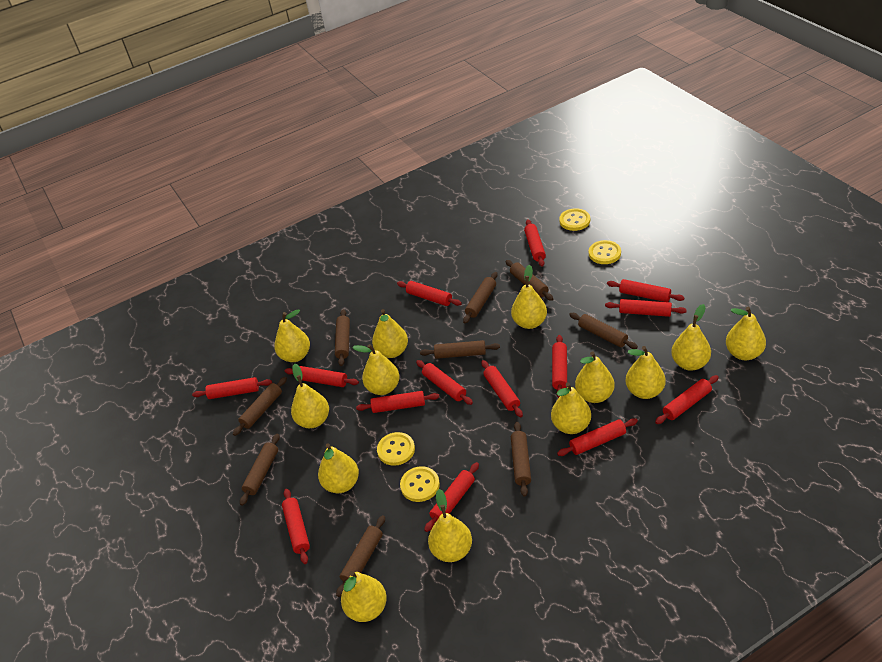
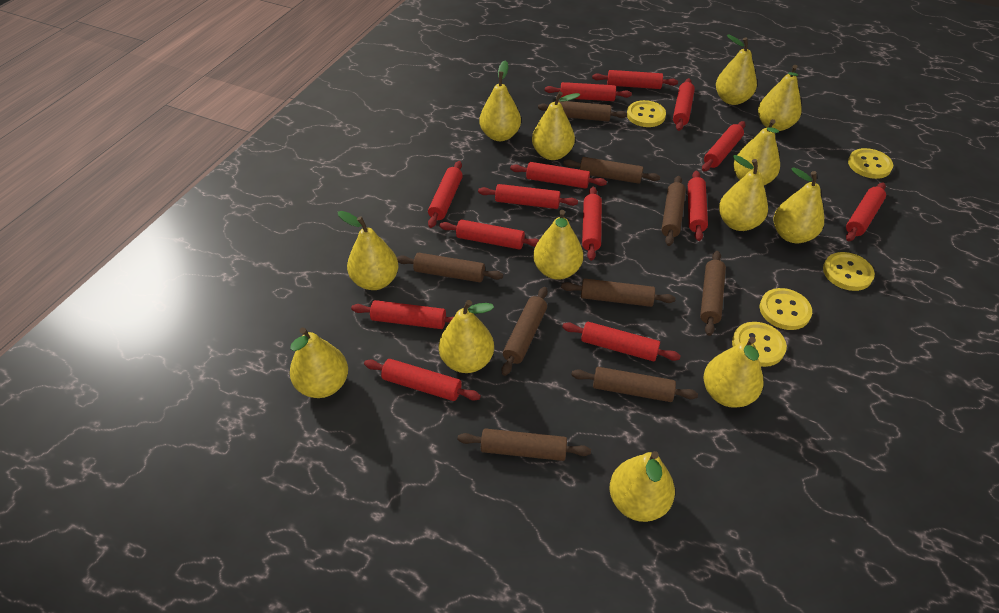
yellow button: [377,432,415,466] [400,466,440,502] [559,208,590,231] [589,240,621,264] = 4 -> [627,100,666,127] [732,322,787,367] [760,288,812,330] [823,252,875,291] [848,148,893,179] = 5

